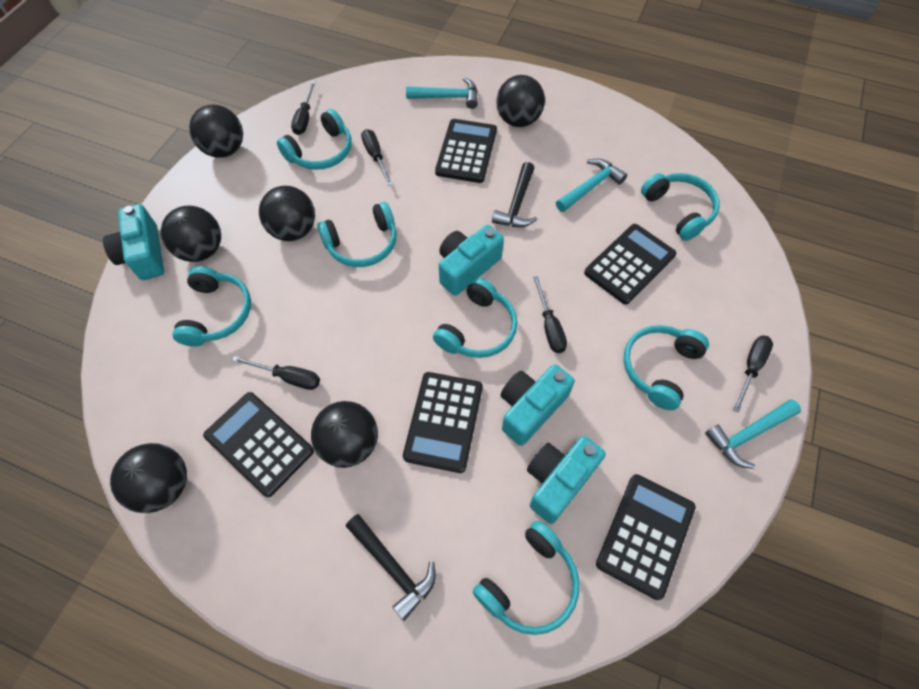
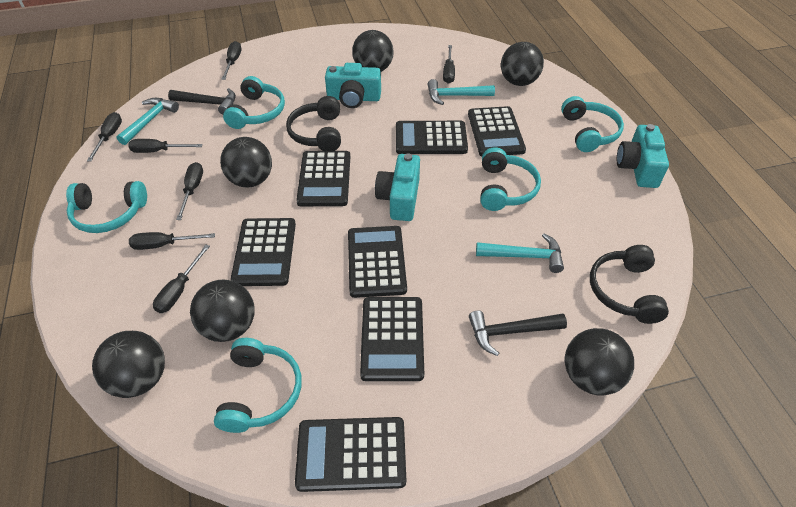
black calculator: [203,392,314,497] [403,372,483,473] [435,119,497,183] [584,224,676,304] [596,474,696,600] = 5 -> [230,218,296,286] [295,417,406,492] [296,151,350,206] [348,226,407,298] [360,297,424,381] [396,121,468,154] [468,106,526,156] = 7
black headphones: none = 0 -> [286,96,341,151] [590,245,669,324] = 2
black screwdriver: [232,356,320,390] [291,81,316,135] [361,129,393,186] [533,276,567,353] [733,335,773,413] = 5 -> [87,112,122,162] [128,139,203,153] [129,232,215,250] [153,245,210,313] [176,162,203,220] [222,41,241,80] [443,45,455,84] = 7
turquoise camera: [103,204,164,280] [439,225,504,296] [501,364,575,446] [527,436,606,524] = 4 -> [325,63,381,108] [375,153,420,221] [617,124,669,188] = 3
turquoise headphones: [173,266,251,347] [277,109,351,170] [317,202,397,267] [433,277,517,358] [473,521,579,635] [623,325,709,410] [641,173,720,241] = 7 -> [66,181,147,233] [214,338,302,433] [223,76,285,129] [480,147,541,211] [561,96,624,152] = 5

